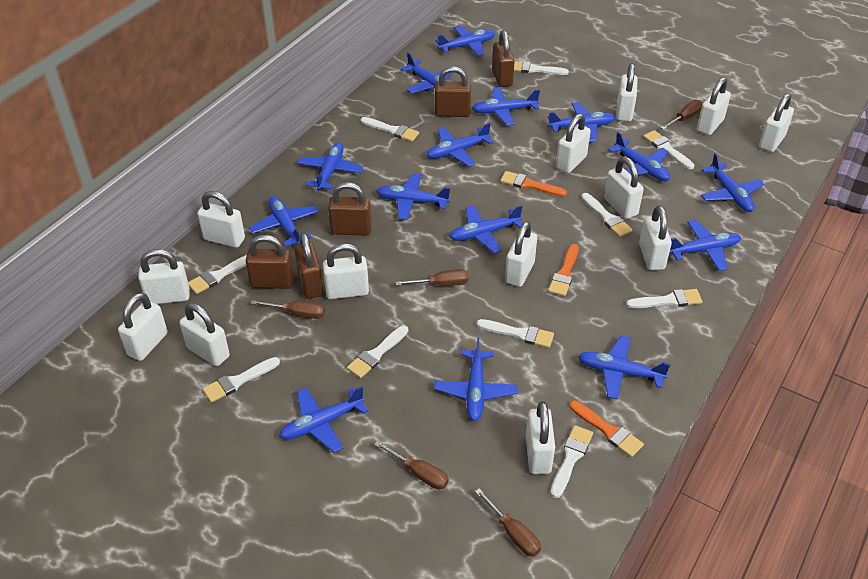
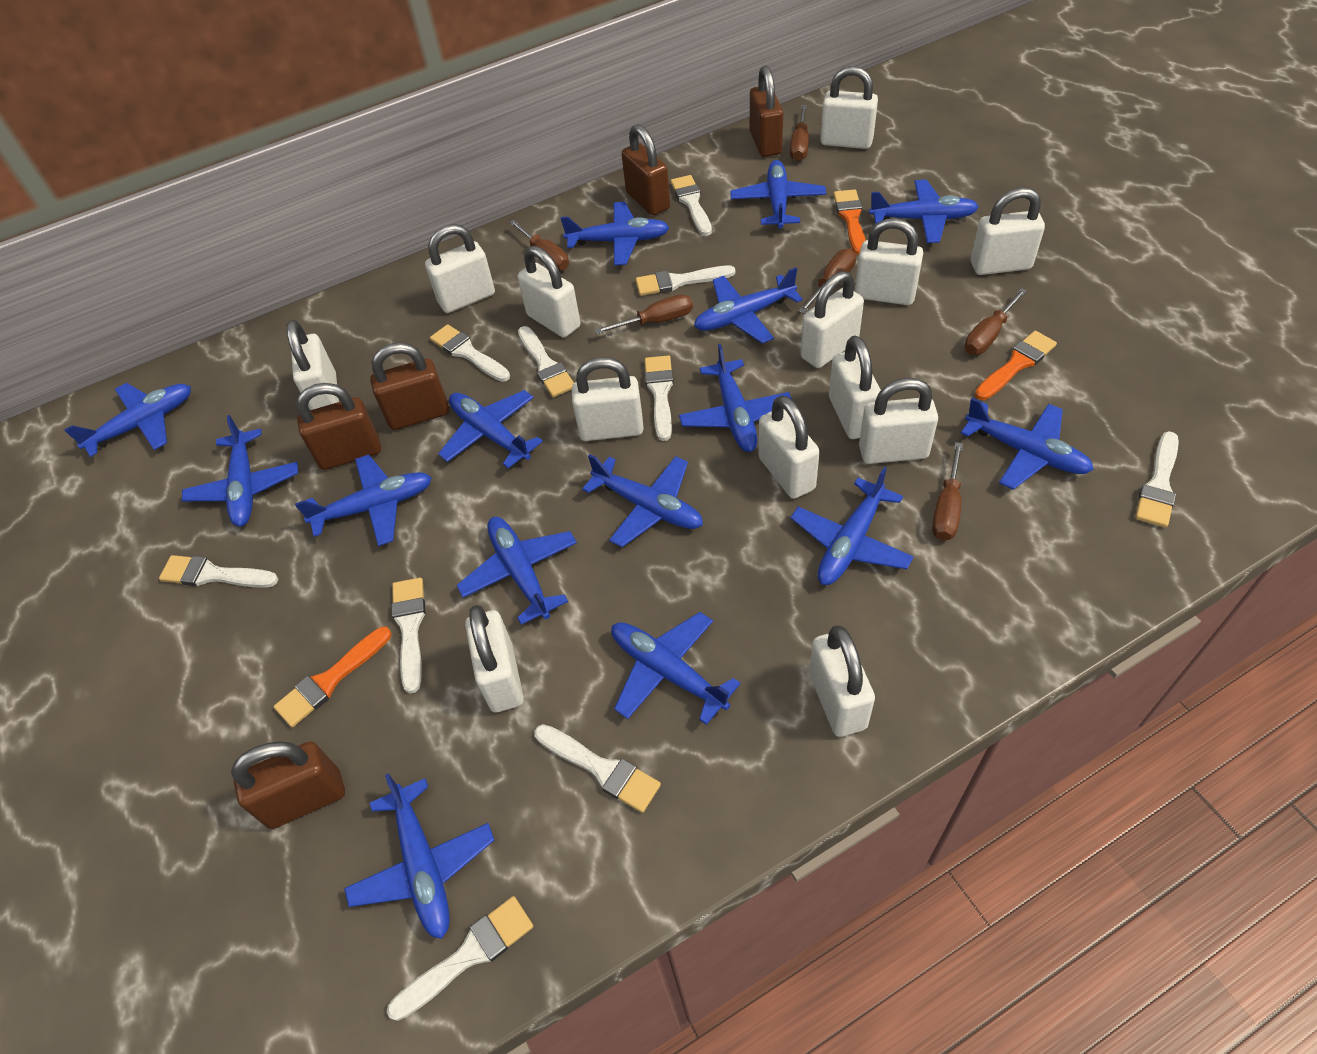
brown screwdriver: [251,300,325,319] [374,441,449,489] [396,269,469,286] [475,489,541,557] [661,100,703,130] = 5 -> [509,220,569,271] [595,294,693,334] [790,105,809,161] [798,249,856,314] [932,442,963,541] [965,288,1027,355] = 6

